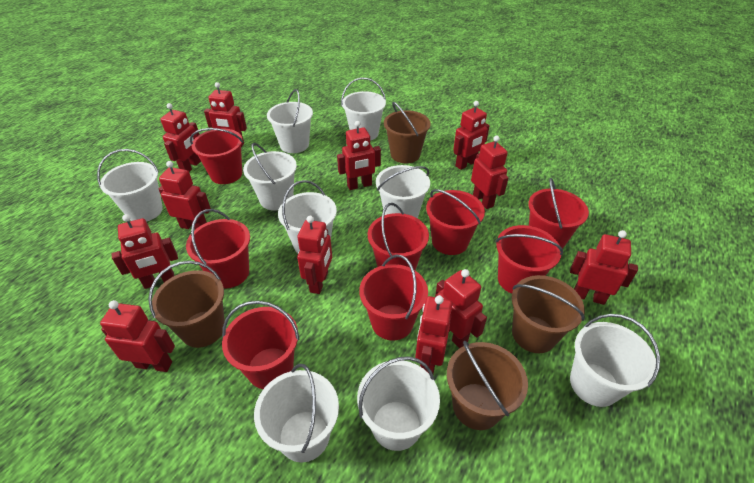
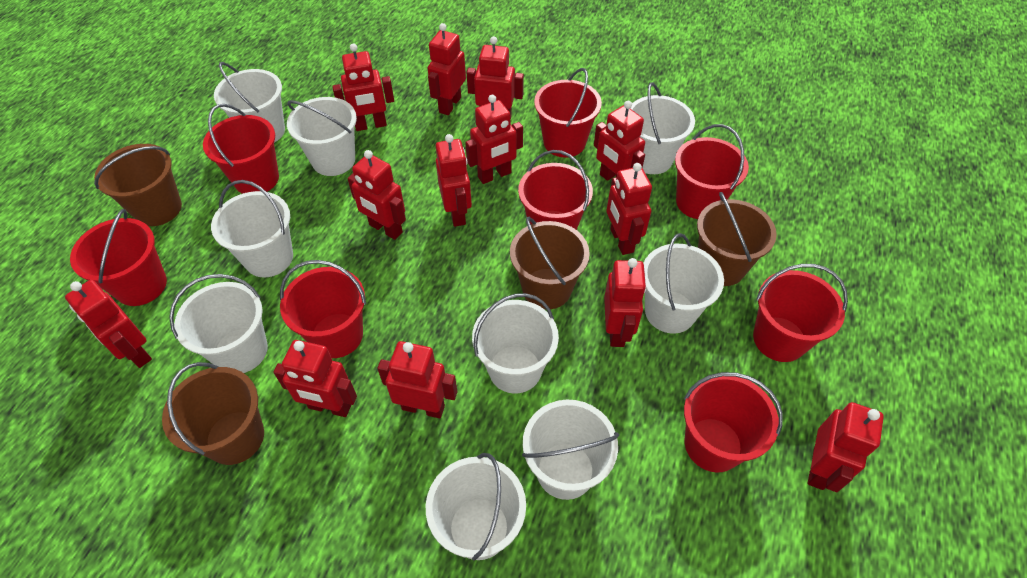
red robot: [100,300,175,372] [112,214,178,289] [159,161,211,229] [160,103,201,172] [204,82,247,147] [297,216,332,294] [337,121,381,190] [415,295,452,374] [435,269,487,348] [454,101,490,170] [471,136,508,209] [570,230,638,305] = 12 -> [65,280,152,368] [273,340,357,417] [332,43,394,131] [347,150,406,240] [377,341,457,419] [428,23,466,115] [436,134,472,227] [465,95,523,184] [467,36,524,120] [594,101,645,181] [604,258,646,347] [606,163,652,255] [808,402,884,492] = 13

